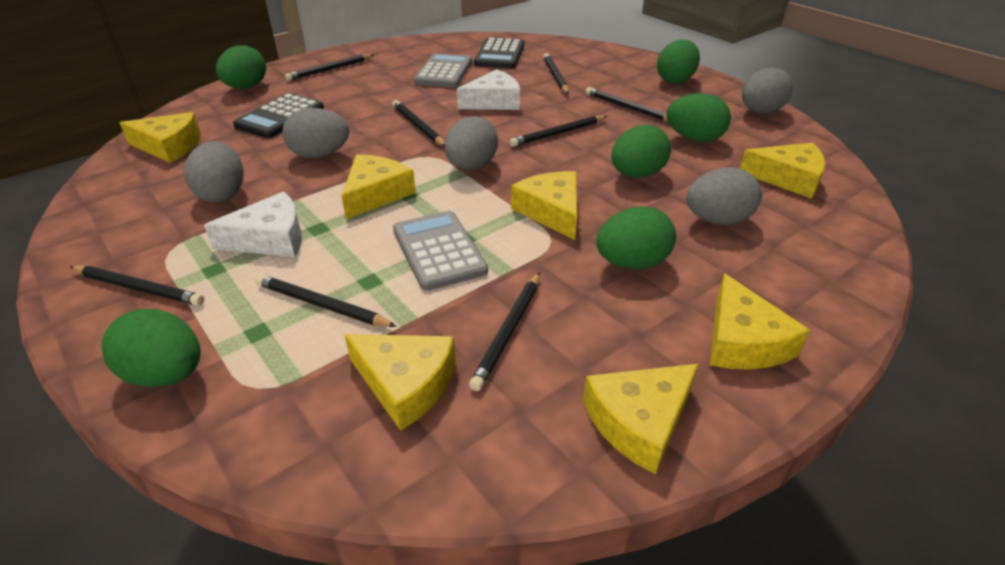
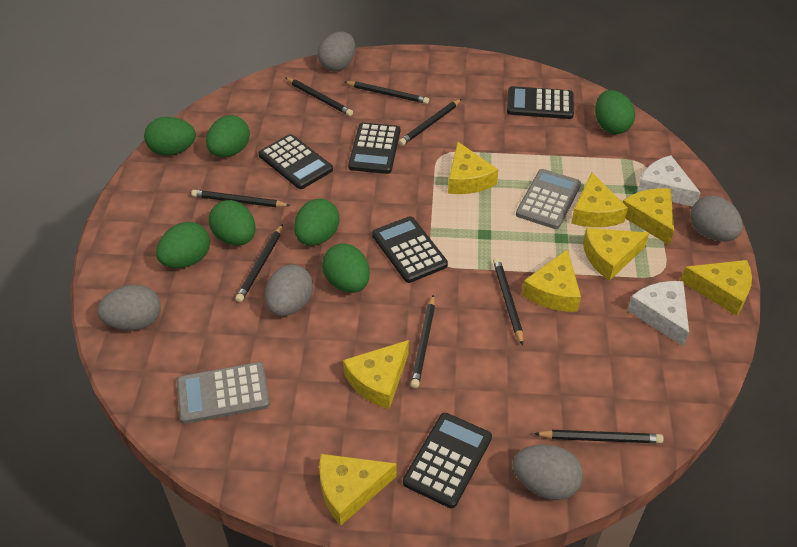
black calculator: [233,93,324,138] [474,38,524,69] = 2 -> [259,134,333,189] [348,122,400,174] [372,216,448,283] [403,413,492,508] [507,86,574,119] = 5
green egg: [101,309,201,387] [216,45,266,89] [596,206,676,269] [611,125,671,178] [657,40,700,84] [666,93,731,142] = 6 -> [144,117,196,155] [156,222,210,268] [206,115,250,157] [209,200,256,246] [294,199,339,246] [322,244,370,293] [595,90,635,134] = 7
yellow cheese: [120,112,201,163] [341,154,416,219] [344,334,456,431] [511,171,577,240] [583,364,699,474] [710,273,810,370] [740,143,826,199] = 7 -> [319,454,397,526] [343,340,409,409] [448,142,498,194] [522,249,581,312] [571,172,628,227] [583,228,649,281] [623,188,674,245] [681,260,752,316] = 8

